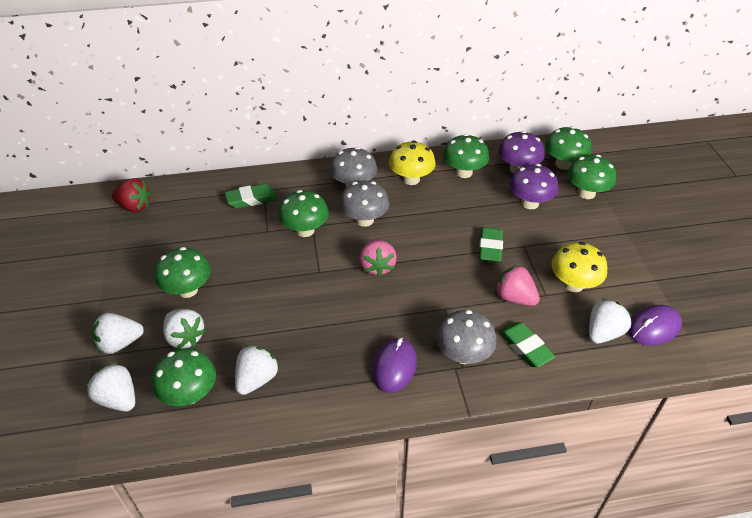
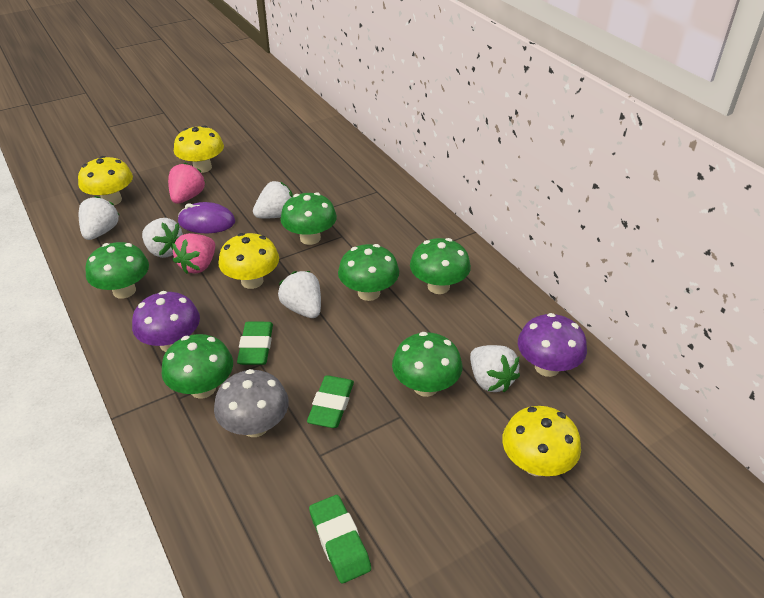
grey mushroom: [330,147,377,187] [340,181,389,227] [436,310,497,364] = 3 -> [214,369,289,437] = 1
purple mouse: [372,337,417,393] [628,305,682,346] = 2 -> [178,202,235,233] = 1
red strawberry: [112,178,151,212] = 1 -> none = 0
yellow mushroom: [389,141,436,185] [552,242,607,292] = 2 -> [78,156,133,206] [174,125,224,173] [218,233,279,289] [502,406,581,476] = 4

